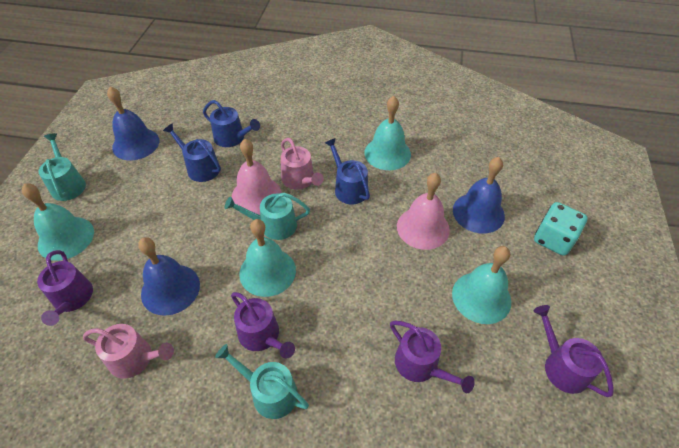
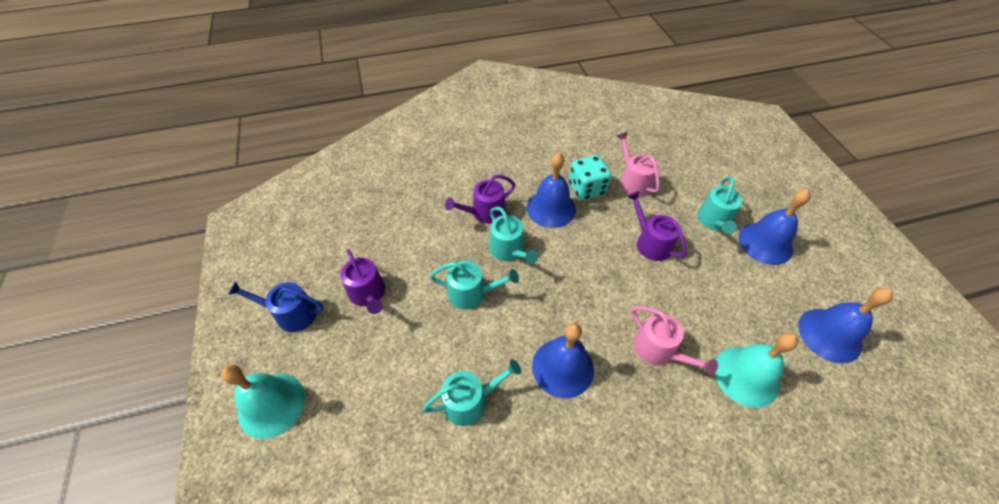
blue bell: [107,86,159,160] [138,237,200,316] [453,157,505,234] = 3 -> [527,153,576,228] [532,323,594,398] [739,189,811,265] [798,288,893,363] = 4
blue watering can: [163,123,221,182] [203,100,260,147] [325,138,370,204] = 3 -> [228,281,324,332] = 1
pink bell: [231,139,281,215] [397,173,450,250] = 2 -> none = 0
purple watering can: [37,250,93,326] [231,292,295,358] [390,321,475,393] [534,305,614,397] = 4 -> [341,249,385,314] [445,175,515,224] [627,191,686,261] = 3
turquoise bell: [22,183,94,261] [239,219,296,297] [364,96,411,170] [452,246,511,324] = 4 -> [221,365,305,439] [714,333,798,408] = 2
turquoise watering can: [39,133,86,201] [215,344,309,419] [225,193,310,240] = 3 -> [422,359,521,426] [430,261,519,309] [489,207,538,264] [697,177,742,234] = 4

